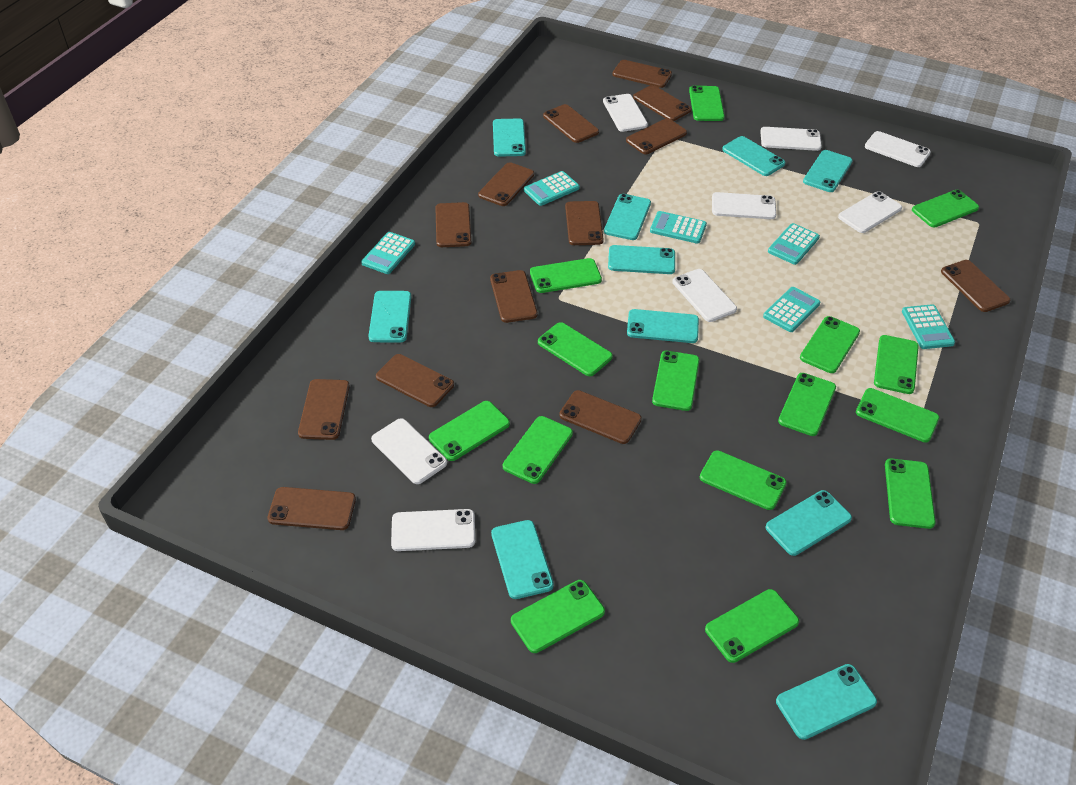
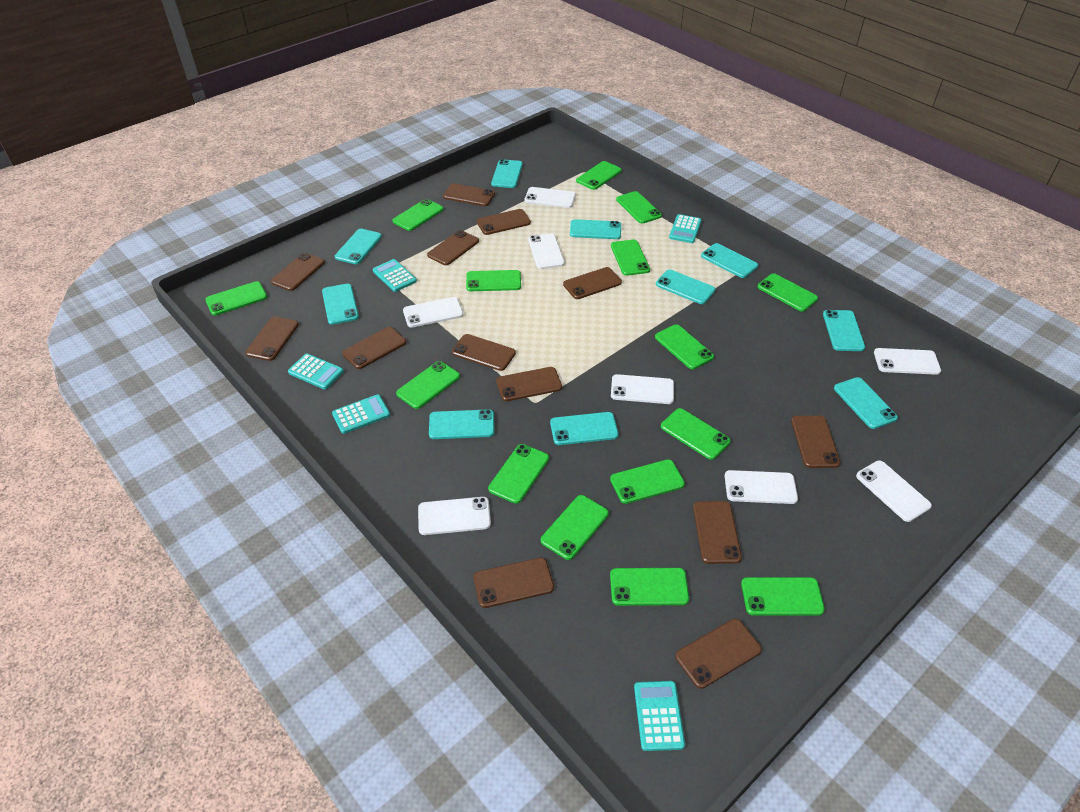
turquoise calculator: [361,232,415,274] [524,171,580,206] [650,211,707,244] [763,287,820,332] [768,223,820,265] [902,304,955,349] = 6 -> [288,354,344,389] [332,394,390,434] [373,259,417,292] [634,681,685,751] [669,214,702,243] = 5

